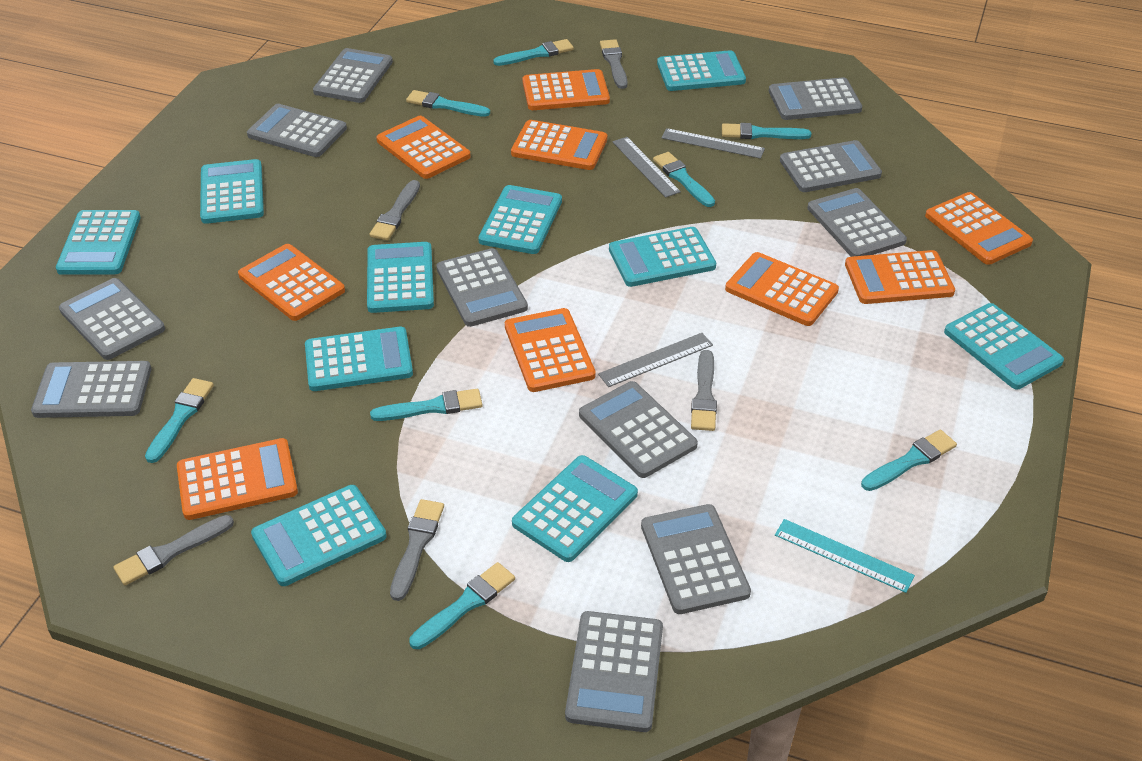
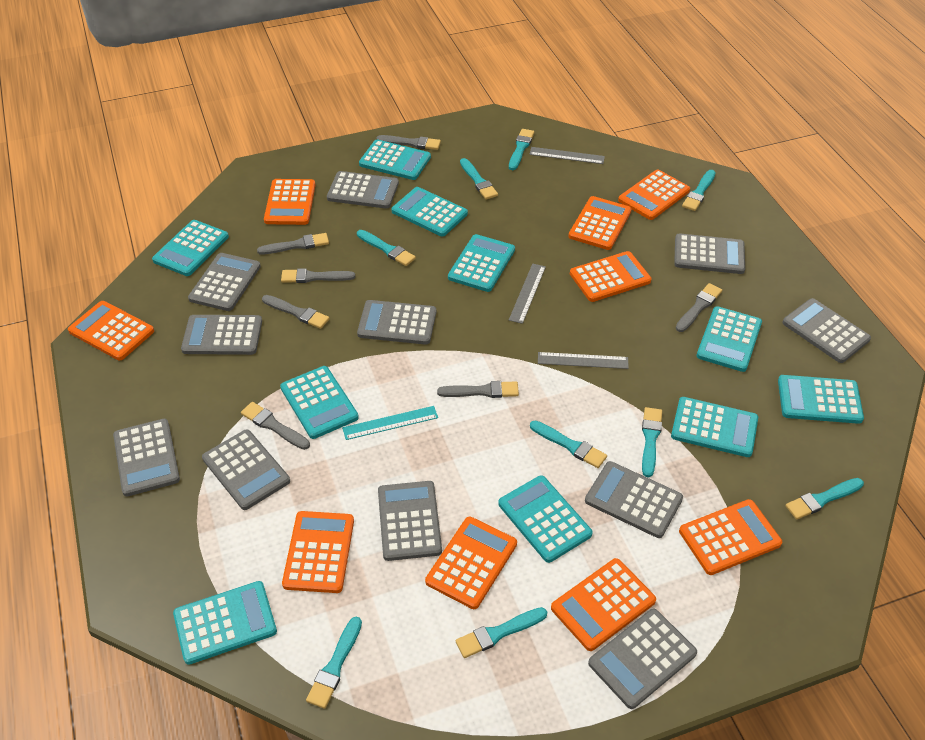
grey brush: [113,515,234,585] [369,180,420,241] [390,499,444,601] [600,39,628,89] [691,350,717,431] = 5 -> [241,402,310,450] [257,233,329,254] [262,295,330,329] [281,268,355,283] [377,135,441,150] [437,381,519,398] [676,283,722,332] = 7
turquoise brush: [145,378,214,463] [370,389,482,421] [406,90,490,117] [409,562,515,649] [493,39,574,66] [653,152,715,207] [722,123,811,139] [861,430,957,491] = 8 -> [306,616,362,709] [357,230,416,266] [456,607,547,658] [460,158,498,200] [509,129,534,170] [530,421,607,468] [642,407,662,477] [682,170,716,211] [785,478,864,520] = 9

